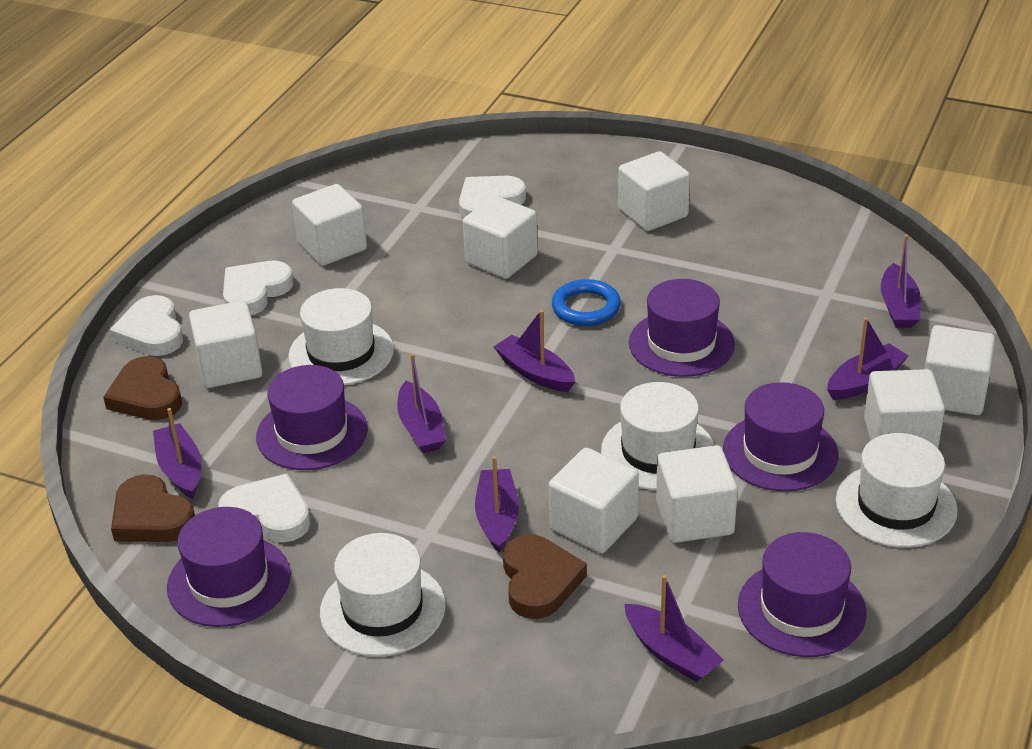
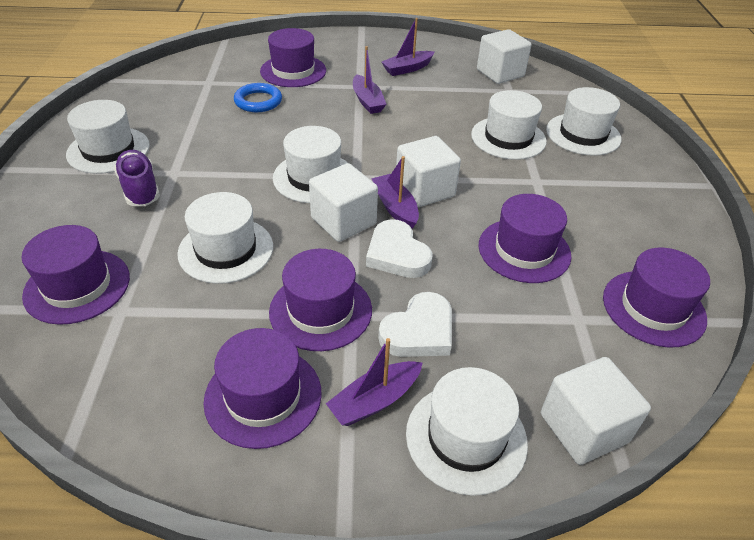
brown heart: [103,356,182,420] [111,474,195,542] [503,534,587,619] = 3 -> none = 0
purple boat: [153,408,202,499] [397,353,446,453] [475,456,519,552] [494,310,575,392] [624,575,724,682] [827,318,909,400] [881,234,921,328] = 7 -> [326,338,423,426] [353,46,386,114] [371,156,419,228] [381,18,435,76] = 4
purple hat: [167,507,291,627] [256,365,368,470] [629,279,735,377] [723,382,839,491] [738,532,867,657] = 5 -> [21,225,130,325] [204,328,322,449] [260,28,326,87] [269,249,372,351] [478,194,571,283] [603,248,710,348] = 6
purple shoe: none = 0 -> [114,150,160,206] = 1
white cube: [189,301,262,388] [292,184,367,266] [463,196,538,279] [549,448,639,553] [618,151,690,231] [656,445,738,543] [864,369,945,448] [924,325,995,415] = 8 -> [309,163,378,242] [396,136,461,207] [477,29,531,84] [541,357,651,465] = 4
white hat: [288,288,394,385] [320,533,446,657] [601,382,714,490] [836,433,958,548] = 4 -> [66,100,150,174] [177,192,273,284] [273,126,348,203] [406,367,528,496] [471,90,547,160] [546,87,621,156] = 6
white heart: [110,295,183,356] [218,473,311,543] [223,261,294,315] [459,176,526,219] = 4 -> [366,219,432,278] [378,292,452,357] = 2

